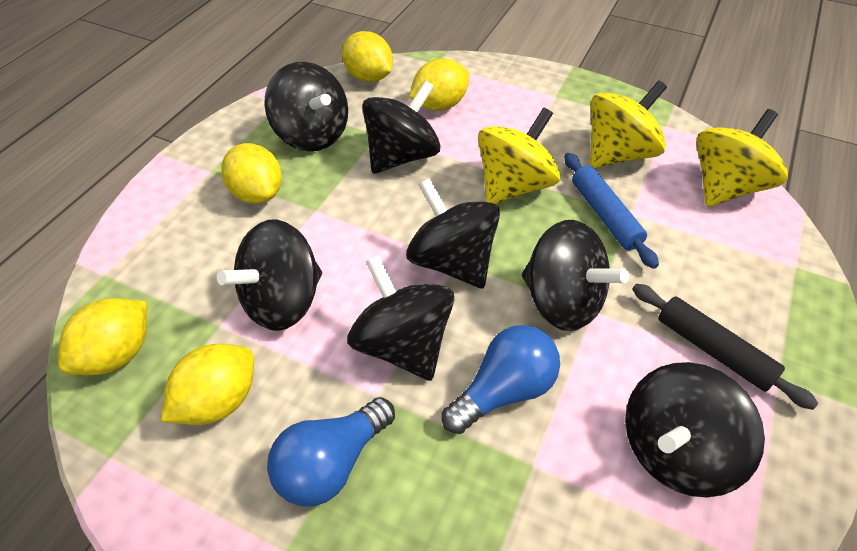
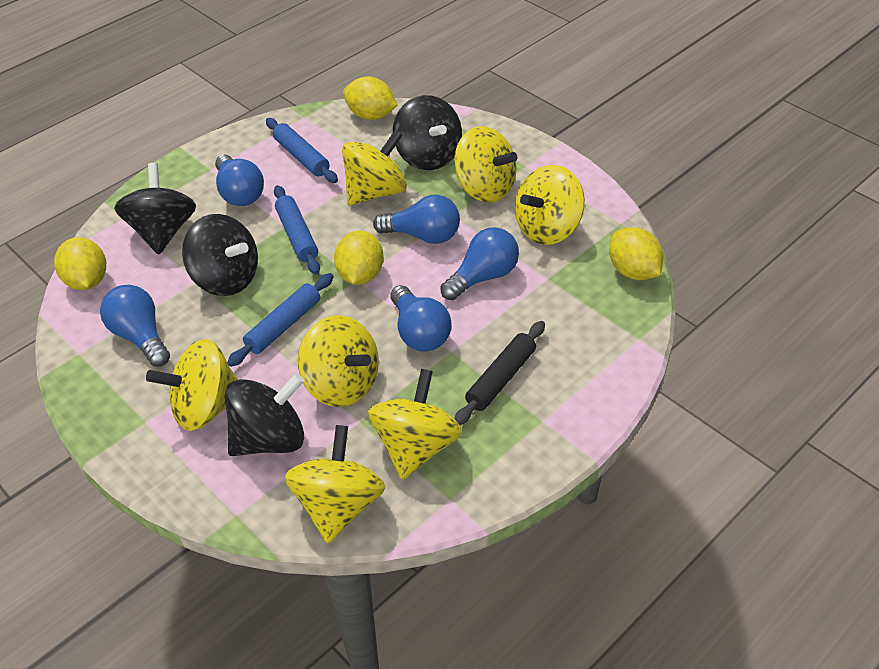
black spinning top: [217,220,322,331] [264,62,348,151] [347,255,454,381] [362,80,441,174] [406,178,500,289] [522,220,629,331] [625,362,765,497] = 7 -> [114,163,196,255] [182,214,258,296] [225,373,304,456] [393,95,462,170] = 4
blue light bulb: [267,397,395,506] [442,325,560,434] = 2 -> [100,285,170,367] [215,155,264,206] [373,195,460,244] [391,285,452,352] [440,227,519,301] = 5
blue rolling pin: [564,153,659,269] = 1 -> [227,273,333,367] [266,118,338,183] [274,185,320,275] = 3
yellow lemon: [58,298,147,375] [161,344,254,425] [221,143,282,204] [342,31,393,82] [409,58,469,111] = 5 -> [54,237,106,290] [334,230,384,285] [343,76,398,120] [609,227,664,280] = 4
yellow spinning top: [478,108,561,204] [590,80,667,168] [696,109,788,207] = 3 -> [146,339,238,431] [285,425,385,544] [298,315,379,407] [342,129,407,206] [368,368,462,480] [454,126,517,203] [515,165,585,245] = 7

